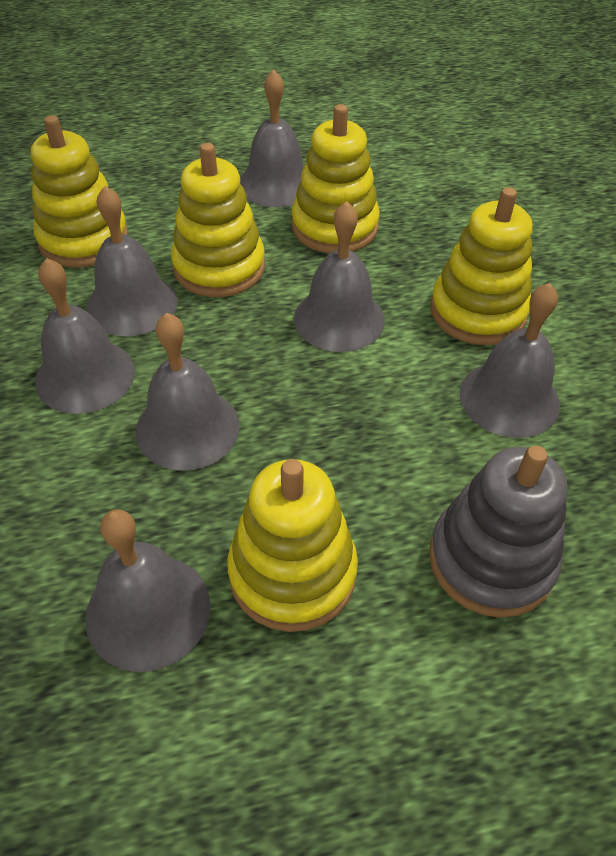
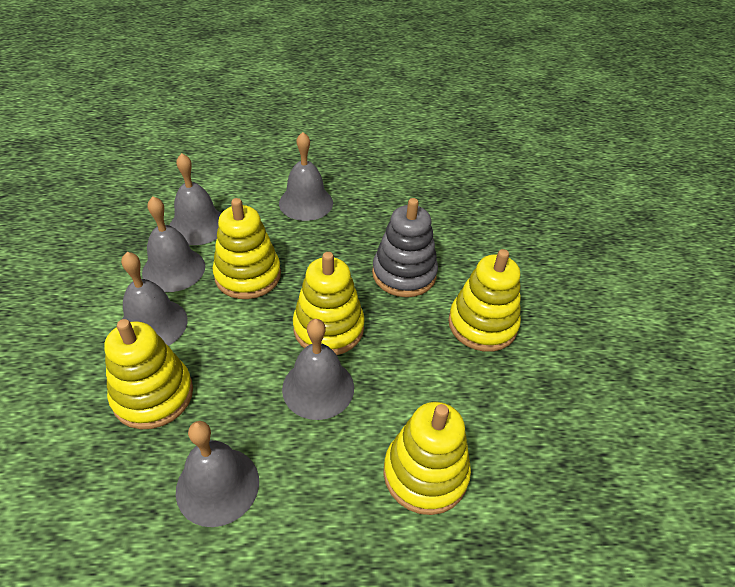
grey bell: [35,258,135,414] [85,509,210,672] [86,186,177,336] [136,313,240,471] [240,69,304,207] [294,201,385,352] [460,283,560,438] = 7 -> [121,252,188,346] [142,196,205,292] [169,153,221,245] [176,421,259,527] [279,132,333,221] [282,319,354,420] = 6

